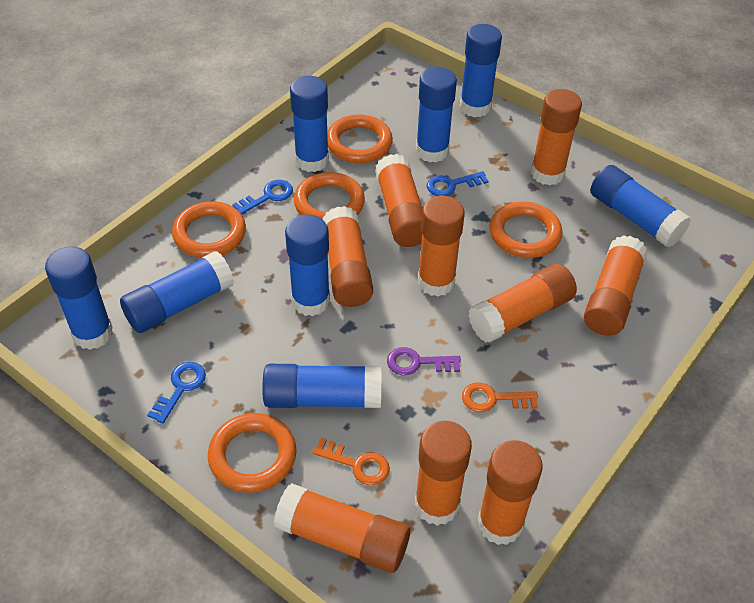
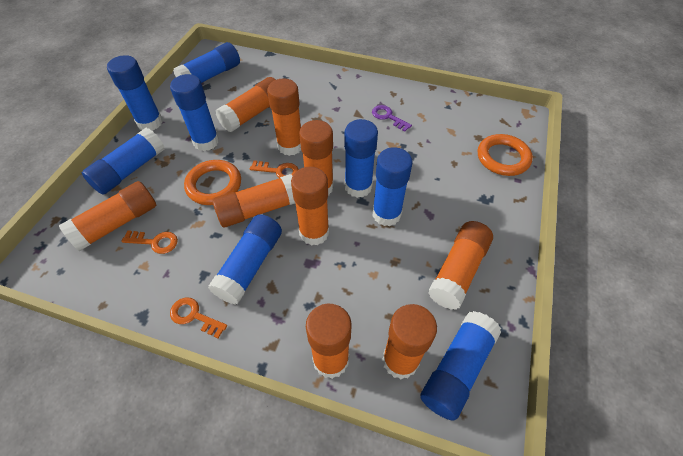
blue key: [147,362,206,424] [232,180,293,214] [427,171,488,196] = 3 -> none = 0
orange key: [312,437,390,485] [462,382,538,412] = 2 -> [121,230,178,254] [170,298,227,338] [250,160,299,178] = 3
orange ring: [172,201,246,258] [208,413,296,493] [294,172,365,220] [327,114,393,163] [489,202,562,258] = 5 -> [184,160,241,205] [478,134,533,176] = 2

